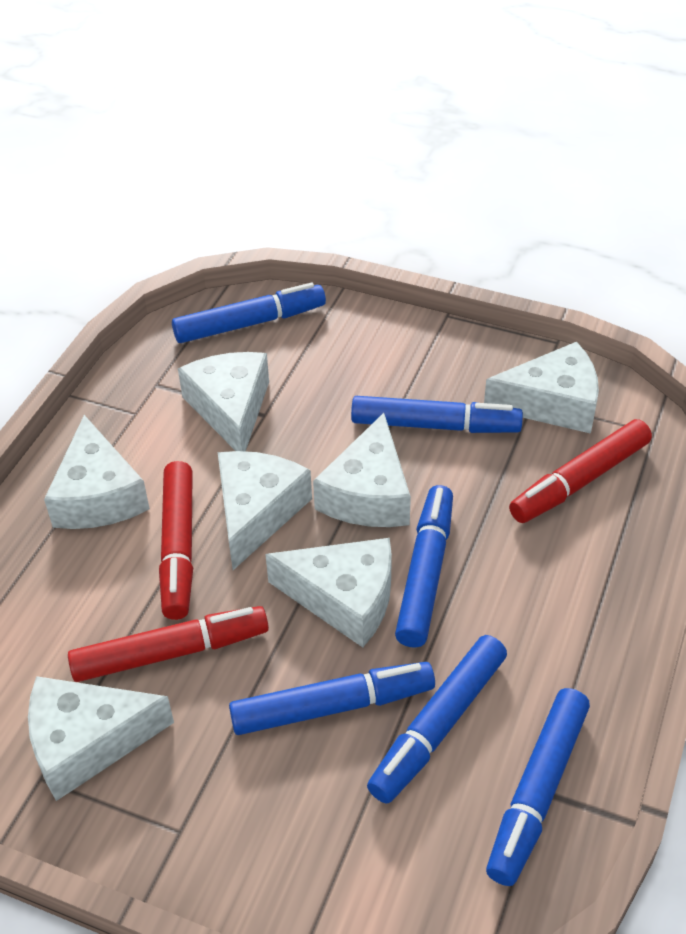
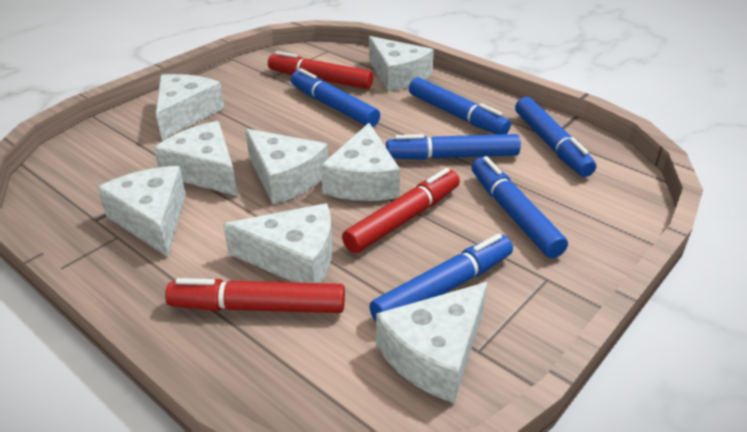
white cheese: [28,676,174,801] [44,415,150,529] [178,352,269,451] [218,451,312,570] [265,538,392,647] [313,413,411,527] [484,342,599,434] = 7 -> [97,166,186,257] [154,121,238,196] [156,74,224,140] [223,203,332,283] [245,129,328,204] [321,123,400,201] [369,36,434,92] [376,282,488,403] = 8

